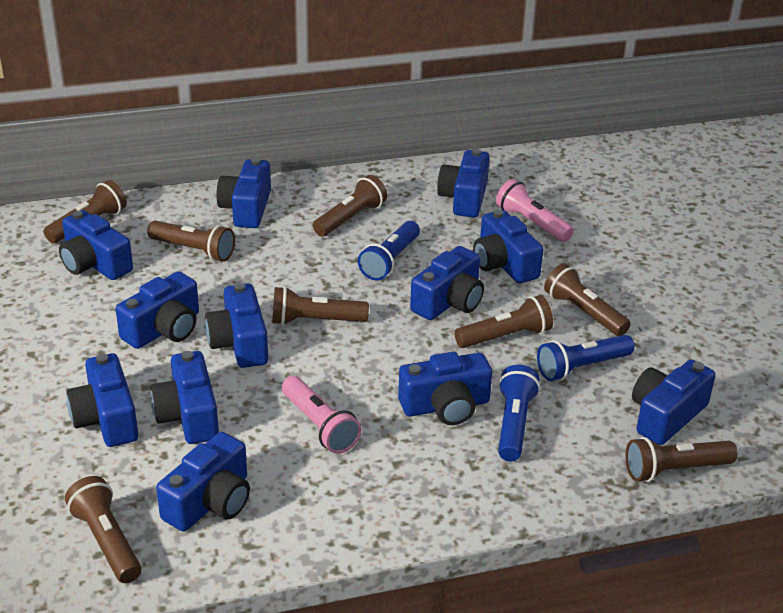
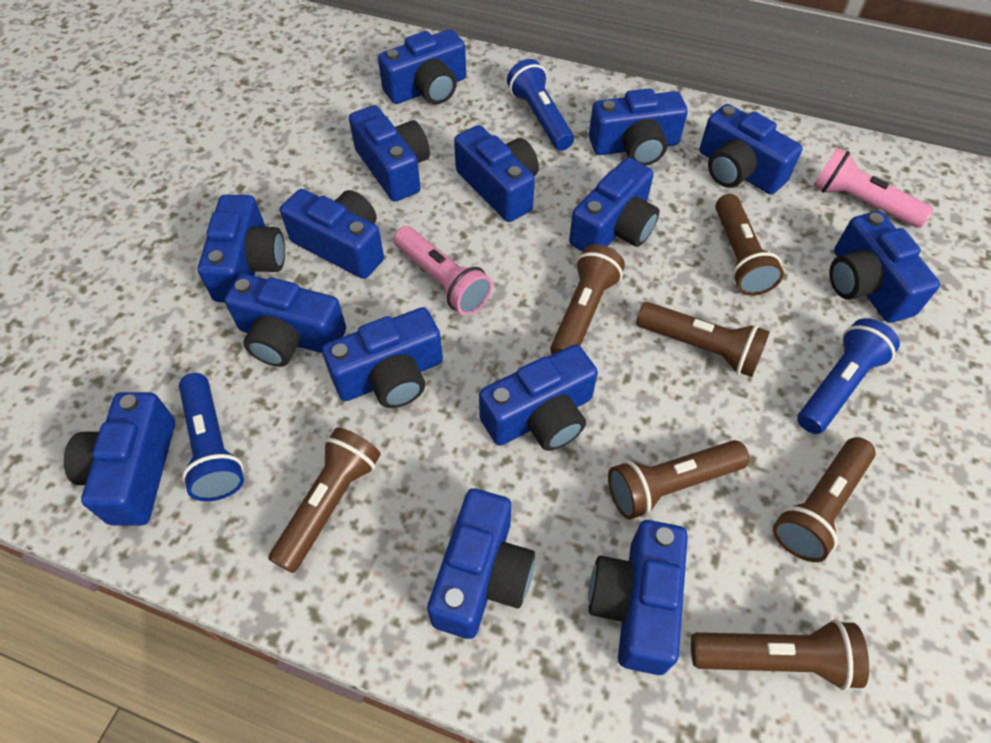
blue camera: [59,210,133,280] [66,353,138,447] [116,271,199,349] [151,351,219,444] [156,432,250,532] [205,283,268,368] [217,158,271,228] [398,352,492,425] [410,246,484,320] [437,149,490,217] [473,210,544,284] [632,360,716,445] = 12 -> [64,392,175,526] [198,195,285,302] [225,274,346,367] [280,189,384,279] [322,307,443,408] [349,105,430,202] [378,29,466,104] [427,488,535,639] [454,125,539,222] [479,344,598,451] [569,158,659,251] [588,520,688,675] [589,88,688,166] [700,104,803,194] [830,211,940,323] = 15
brown flashlight: [44,180,127,243] [65,476,142,583] [147,221,235,262] [272,286,369,326] [313,175,387,236] [454,295,553,348] [544,263,631,336] [625,437,738,482] = 8 -> [268,427,381,573] [550,244,625,354] [608,440,750,520] [636,302,770,377] [691,619,869,690] [715,194,784,296] [773,437,876,562] = 7

